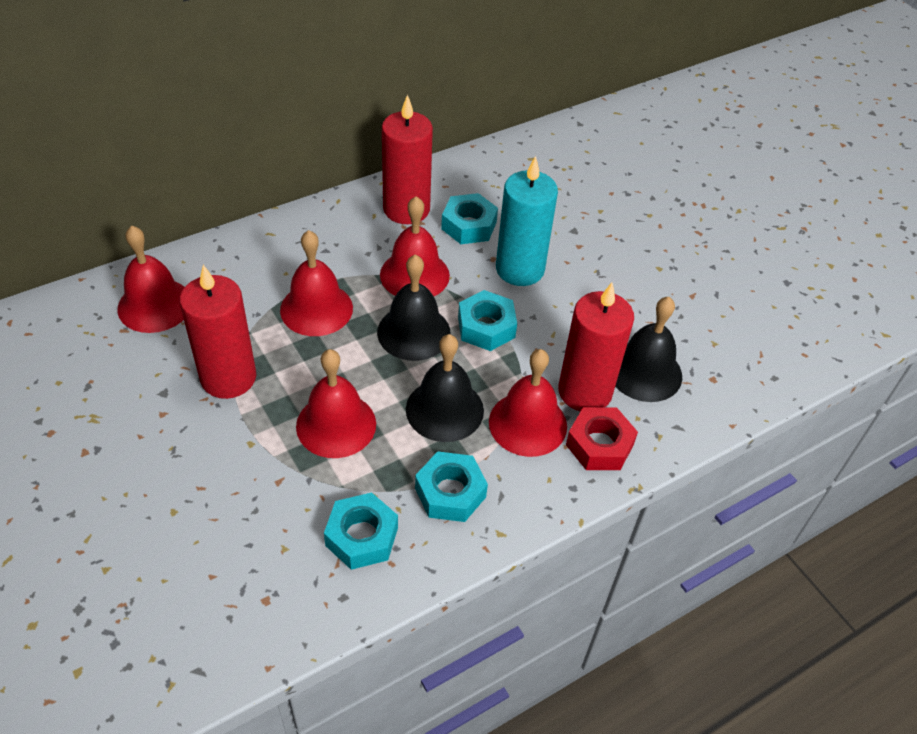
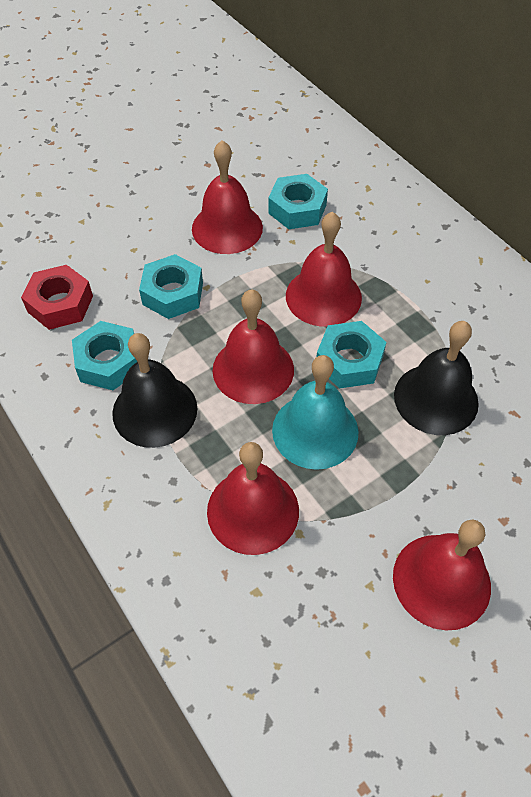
black bell: [377,255,451,361] [406,334,484,442] [615,297,682,402] = 3 -> [112,333,197,448] [394,321,479,435] = 2
red candle: [179,265,256,399] [382,95,433,224] [558,282,634,412] = 3 -> none = 0
turquoise bell: none = 0 -> [272,355,358,470] = 1
turquoise candle: [496,156,558,286] = 1 -> none = 0

